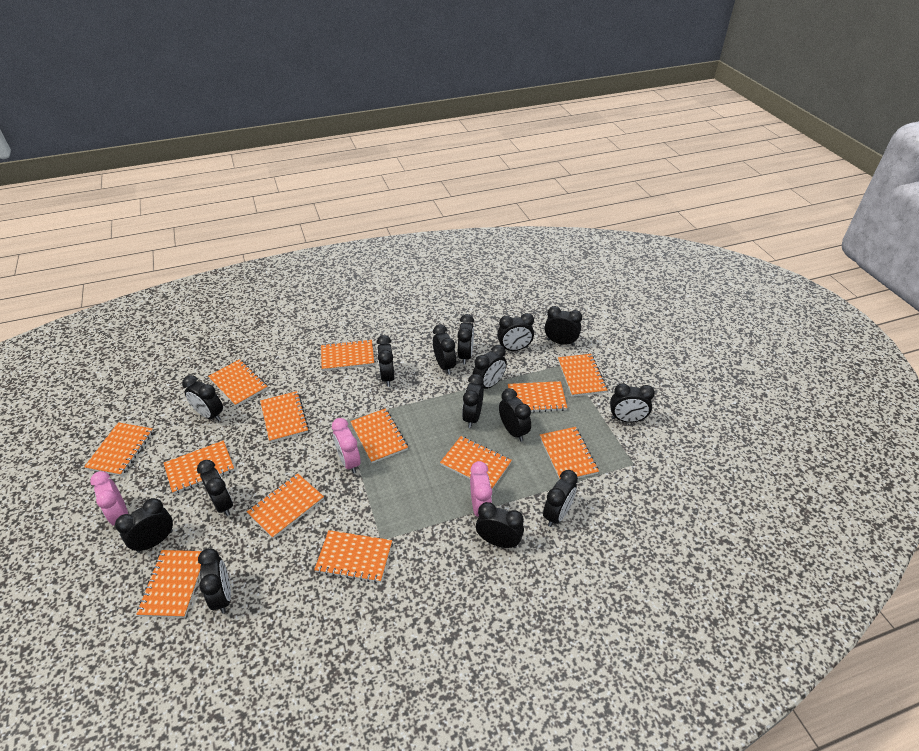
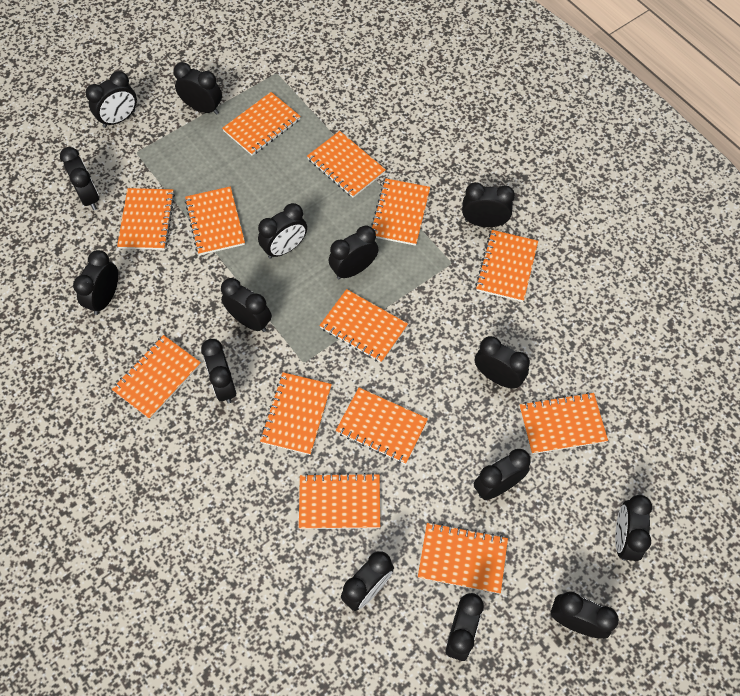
pink clock: [90,471,128,525] [332,418,361,474] [470,461,492,517] = 3 -> none = 0

